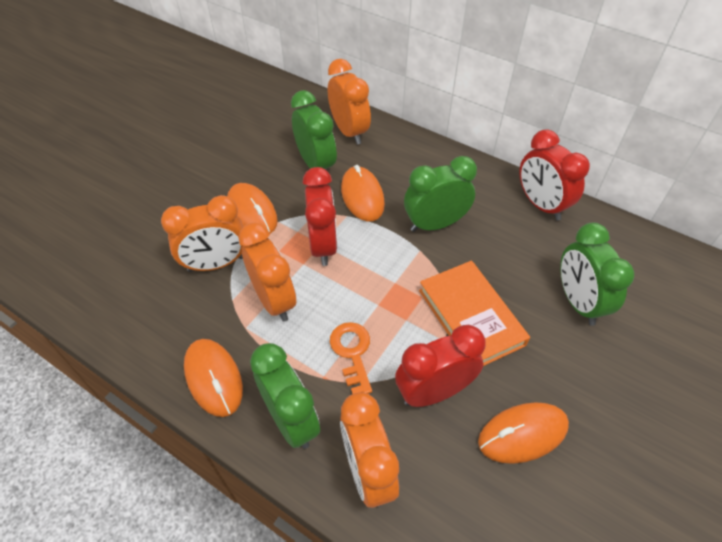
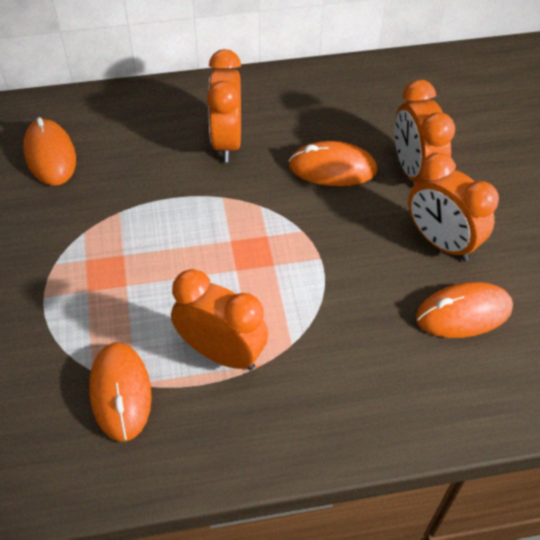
green clock: [250,343,320,449] [291,90,337,170] [404,156,477,232] [560,223,634,326] = 4 -> none = 0
orange book: [419,261,530,366] = 1 -> none = 0
orange key: [330,322,372,394] = 1 -> none = 0
red clock: [303,167,337,266] [395,325,486,407] [519,129,590,220] = 3 -> none = 0

